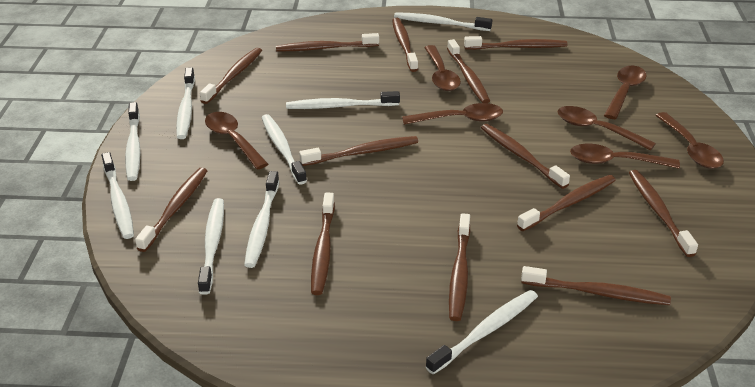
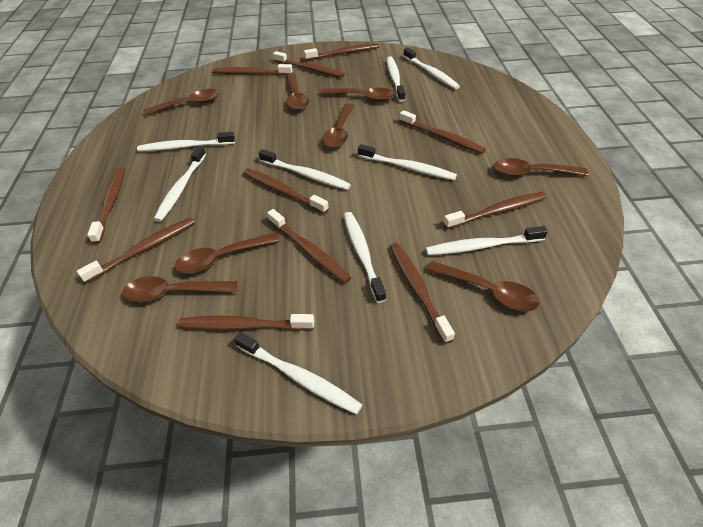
brown spoon: [205,112,268,170] [402,103,503,125] [424,45,461,91] [557,106,656,151] [570,144,680,169] [604,66,647,119] [655,112,724,169] = 7 -> [122,276,237,303] [143,89,219,116] [175,232,280,274] [286,73,309,110] [320,87,395,102] [323,104,354,148] [427,261,540,312] [494,158,588,176] = 8
brown toothbrush: [135,167,207,252] [200,47,262,104] [276,33,379,51] [299,136,418,166] [311,193,335,295] [392,18,418,72] [447,39,490,103] [449,213,470,321] [464,36,568,50] [481,124,570,189] [517,175,616,231] [521,266,671,305] [629,170,698,257] = 13 -> [77,217,195,283] [87,168,125,244] [178,314,314,331] [213,64,293,75] [243,168,329,214] [267,209,351,283] [273,51,345,77] [304,43,380,60] [390,243,455,344] [400,110,486,154] [443,192,546,229] = 11

